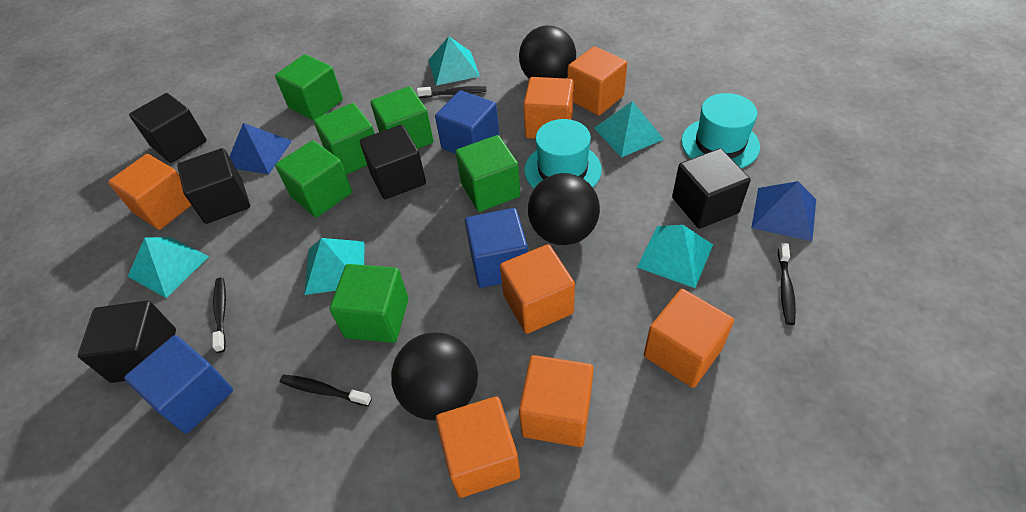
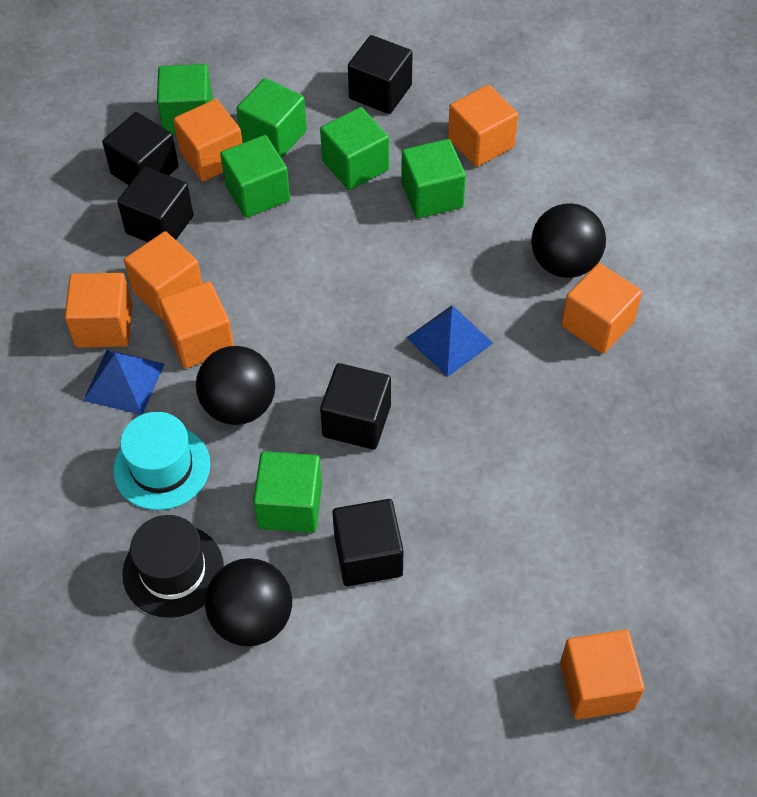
black hat: none = 0 -> [122,515,224,618] = 1
black toothbrush: [212,277,226,353] [280,375,372,406] [417,86,487,98] [778,243,796,325] = 4 -> none = 0
blue cube: [124,335,233,434] [435,90,499,154] [465,208,528,288] = 3 -> none = 0
turquoise hat: [524,119,602,188] [681,93,760,168] = 2 -> [113,412,210,510] = 1
turquoise pyramid: [127,237,209,298] [304,238,365,295] [429,36,480,86] [594,101,664,158] [637,225,713,288] = 5 -> none = 0

